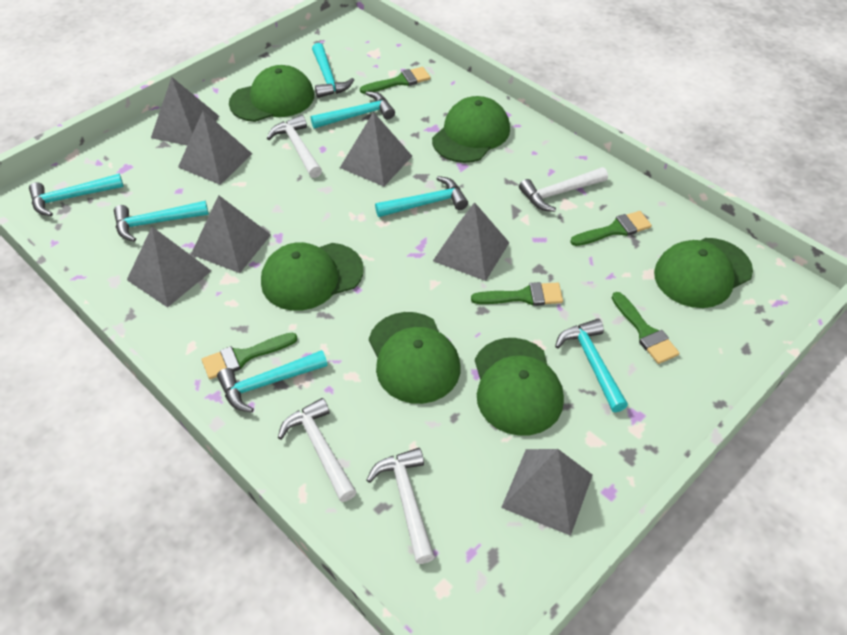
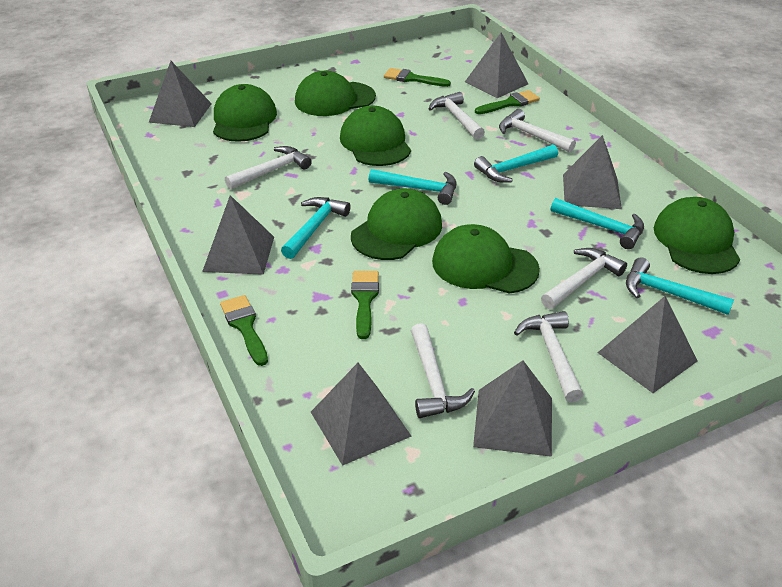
green brush: [202,332,298,379] [360,67,431,94] [471,282,563,306] [570,211,652,246] [612,292,680,364] = 5 -> [220,295,268,366] [351,271,379,339] [384,68,451,87] [475,90,540,114] = 4
turquoise hammer: [29,173,124,216] [114,201,209,242] [217,350,328,413] [311,91,395,129] [312,43,354,98] [375,176,468,217] [555,319,628,412] = 7 -> [281,197,351,259] [369,169,456,205] [474,145,558,183] [551,198,644,249] [626,257,734,315] = 5
white hammer: [267,115,322,178] [278,398,357,502] [367,448,435,564] [519,167,608,212] = 4 -> [225,146,312,190] [411,323,475,418] [428,92,485,140] [499,109,576,153] [514,311,584,403] [541,248,627,309] = 6

